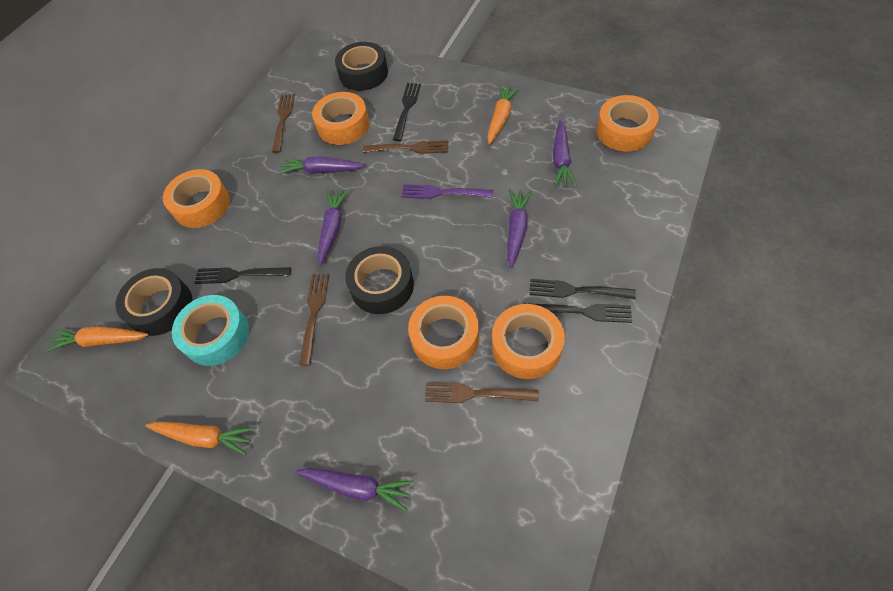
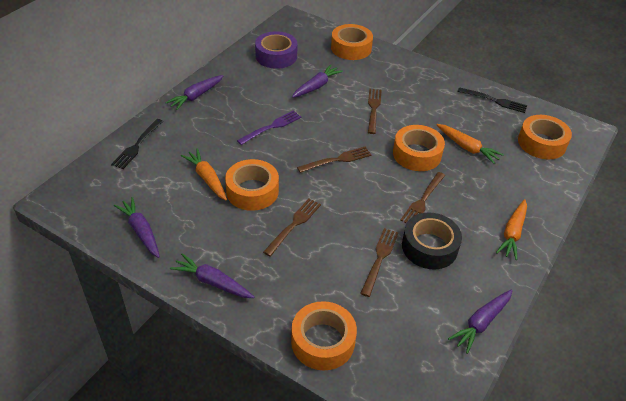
black fork: [195,267,291,284] [393,83,421,141] [525,303,632,323] [529,279,636,299] = 4 -> [111,119,163,169] [458,87,527,113] = 2
black tape: [116,268,193,336] [335,42,388,91] [345,246,414,314] = 3 -> [402,212,462,269] = 1
brown fork: [272,94,295,153] [299,274,329,366] [363,140,448,154] [425,382,539,403] = 4 -> [263,199,321,257] [297,147,371,173] [360,228,398,297] [368,89,382,134] [400,172,445,223] = 5
purple tape: none = 0 -> [255,31,298,69] = 1
turquoise tape: [172,295,249,366] = 1 -> none = 0

